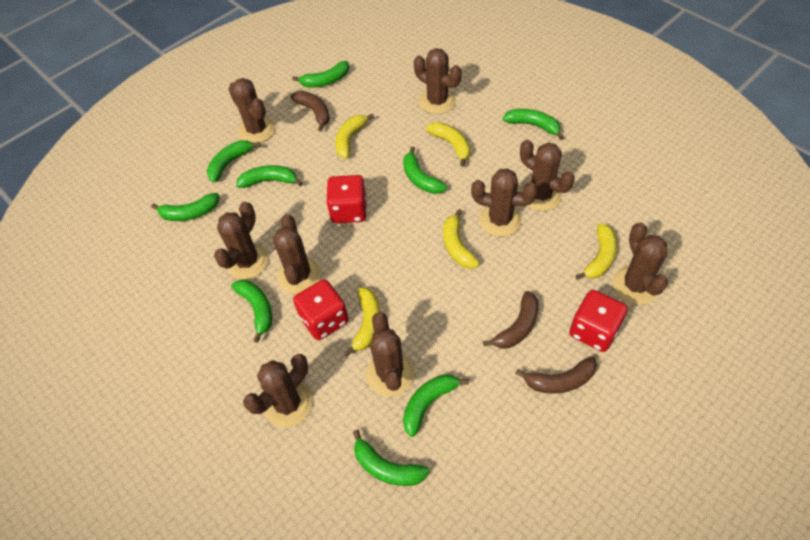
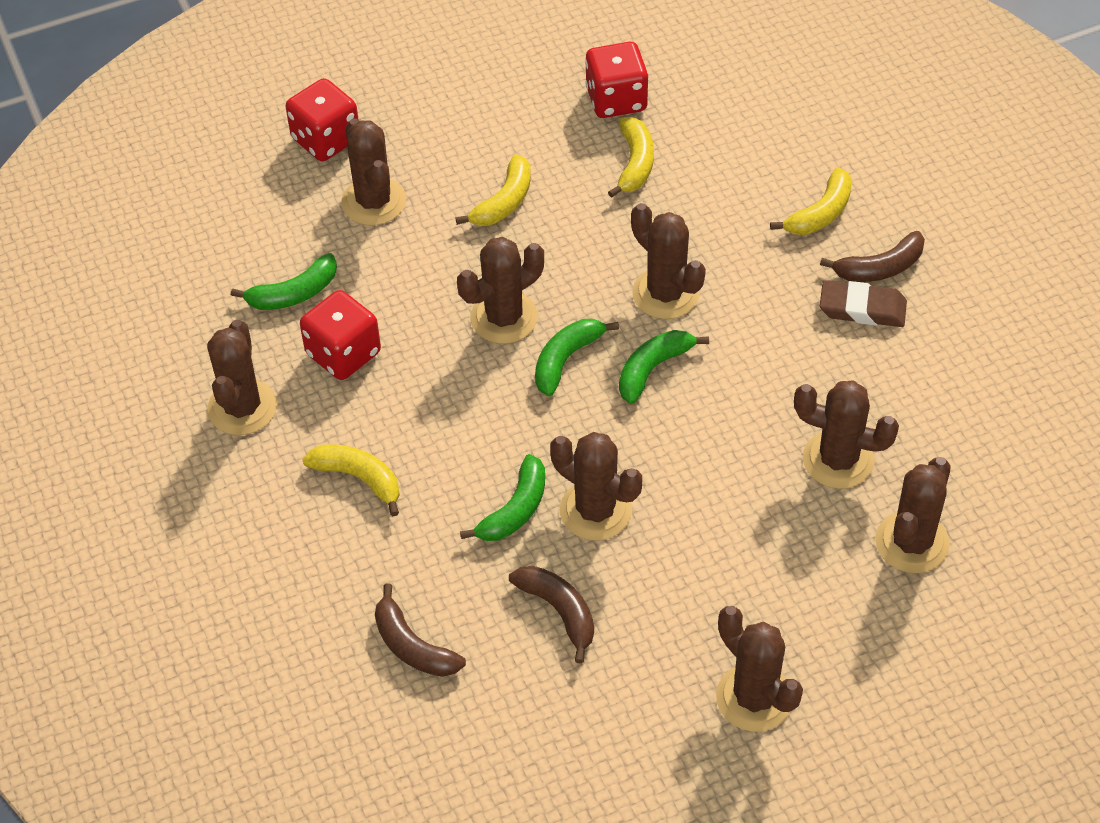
brown cactus: [214,202,269,279] [229,78,275,143] [243,354,313,428] [273,214,321,294] [366,312,415,396] [414,48,462,114] [471,168,538,237] [520,140,575,211] [612,222,668,305] = 9 -> [207,320,277,435] [341,118,406,225] [457,237,544,344] [550,432,642,541] [631,203,706,319] [716,606,803,732] [794,380,899,489] [876,457,951,573] = 8
brown eraser: none = 0 -> [820,280,907,327] = 1
green banana: [151,193,219,221] [207,140,261,182] [231,280,272,343] [236,165,303,188] [292,61,349,88] [353,430,430,486] [403,146,447,194] [403,374,469,437] [503,109,564,140] = 9 -> [231,253,337,310] [460,454,545,541] [535,319,619,396] [619,330,709,404] = 4
yellow banana: [335,114,374,159] [345,287,380,356] [426,122,470,167] [443,209,480,269] [575,223,617,280] = 5 -> [302,444,400,516] [456,154,531,226] [608,117,654,198] [770,167,852,235] = 4

